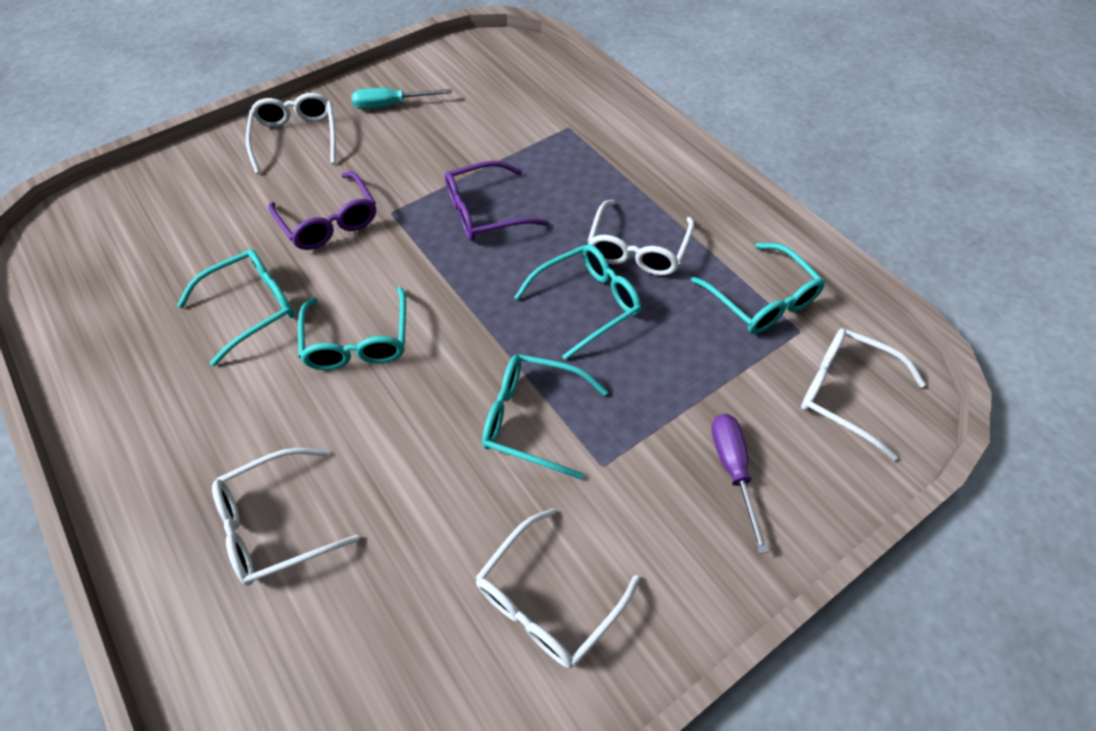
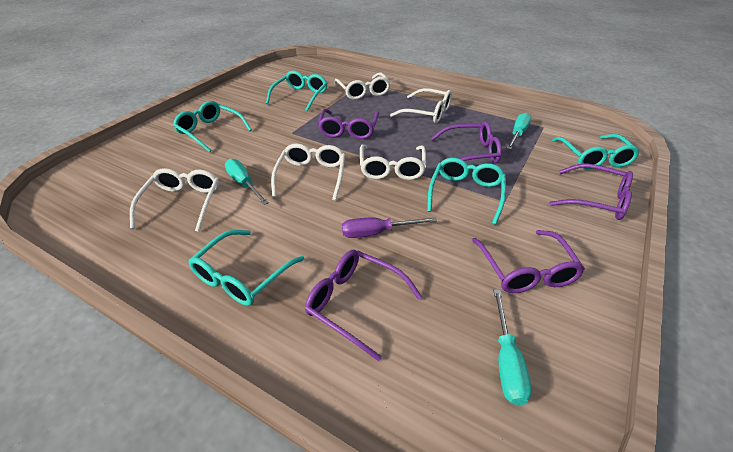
purple glasses: [268,171,376,250] [445,161,549,241] = 2 -> [305,250,422,361] [318,109,379,139] [431,122,502,163] [472,230,585,293] [549,163,633,220] = 5
turquoise screwdriver: [351,88,452,109] = 1 -> [225,159,269,205] [493,289,531,405] [506,113,531,150] = 3

